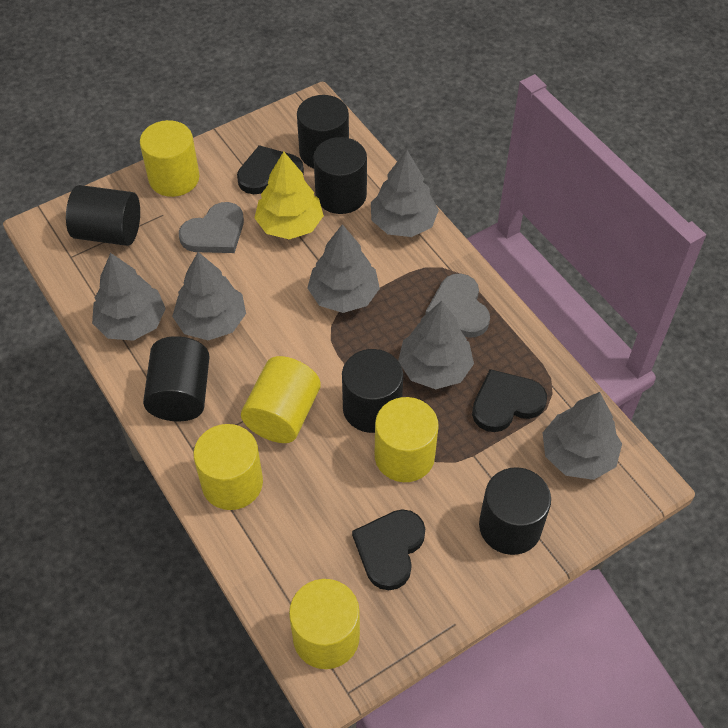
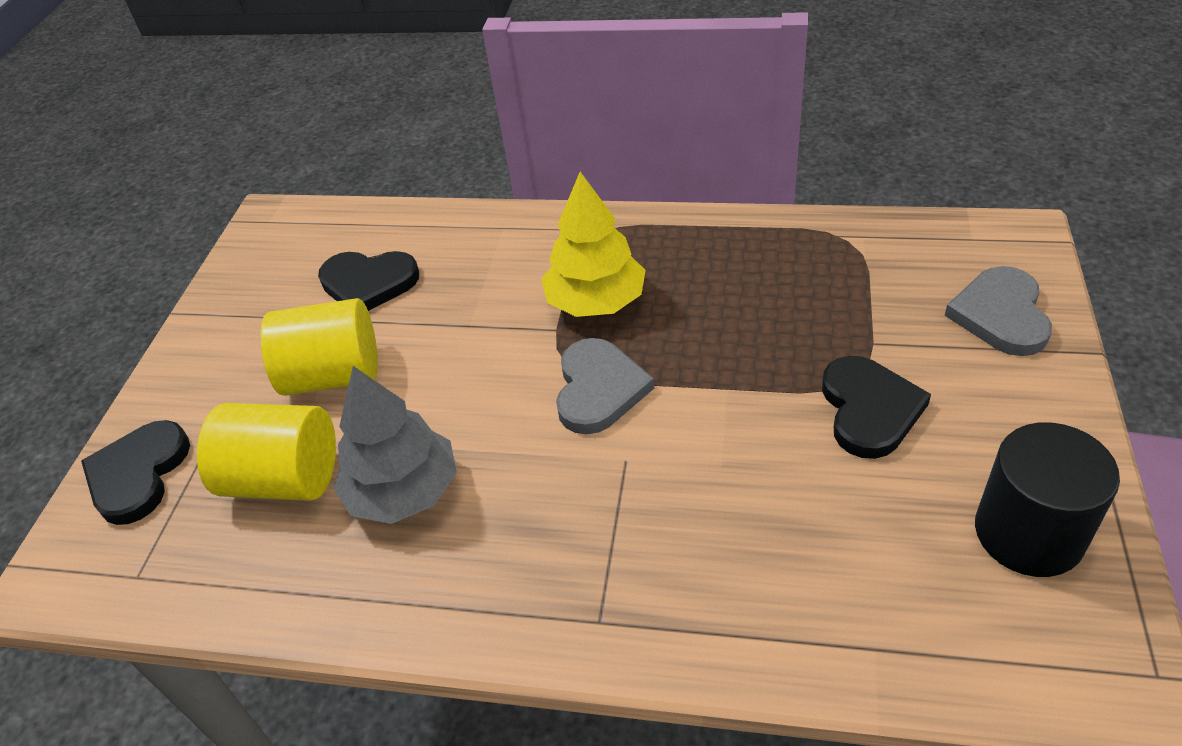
black cylinder: [66,185,140,246] [143,336,210,421] [297,95,349,168] [313,137,367,214] [342,349,403,433] [479,467,551,555] = 6 -> [975,422,1120,577] = 1
grey tree: [92,253,166,341] [172,252,246,340] [307,224,380,313] [371,150,439,237] [398,301,474,389] [543,392,622,480] = 6 -> [333,366,457,524] = 1
yellow cylinder: [140,120,200,197] [193,424,263,510] [241,356,321,443] [289,579,360,669] [375,397,439,482] = 5 -> [197,403,336,501] [260,298,378,396] = 2

